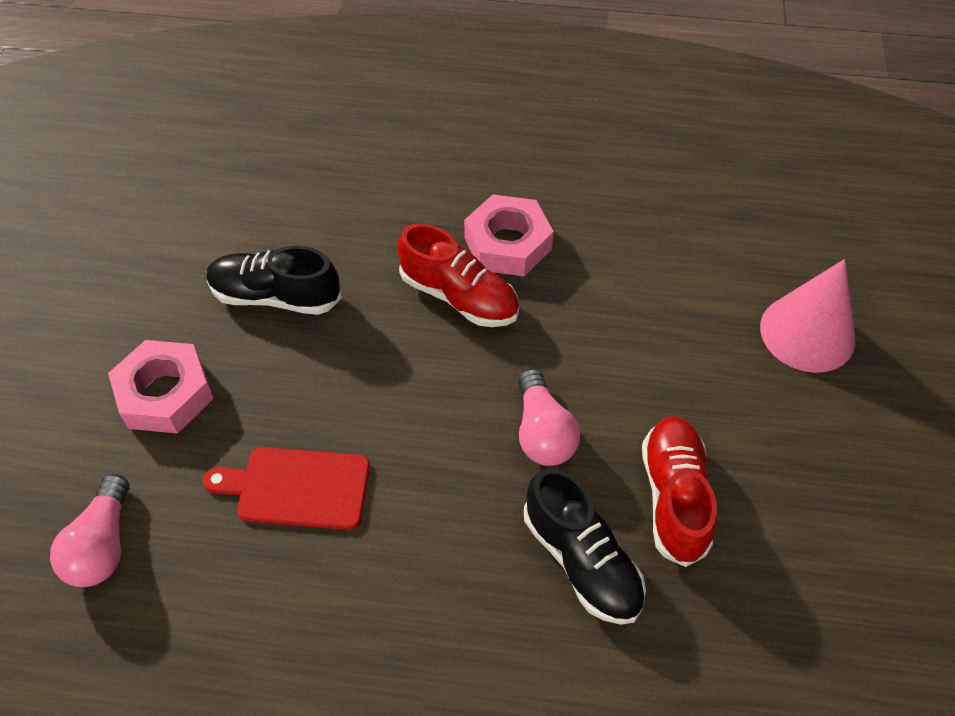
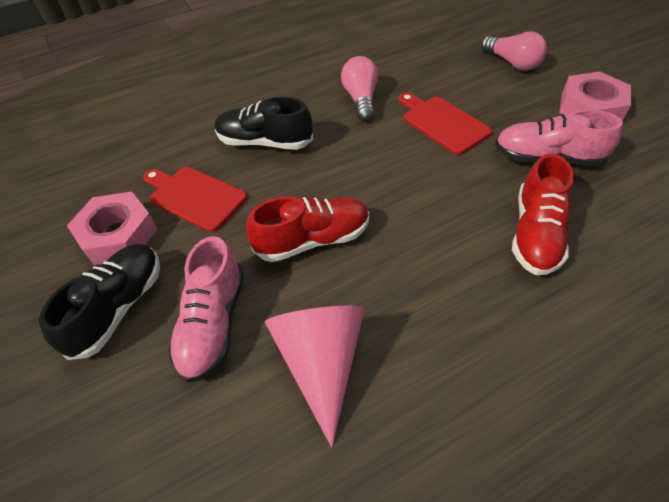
pink shoe: none = 0 -> [168,236,244,383] [495,109,623,166] = 2
red cutting board: [203,447,370,530] = 1 -> [143,167,247,232] [399,92,492,155] = 2

